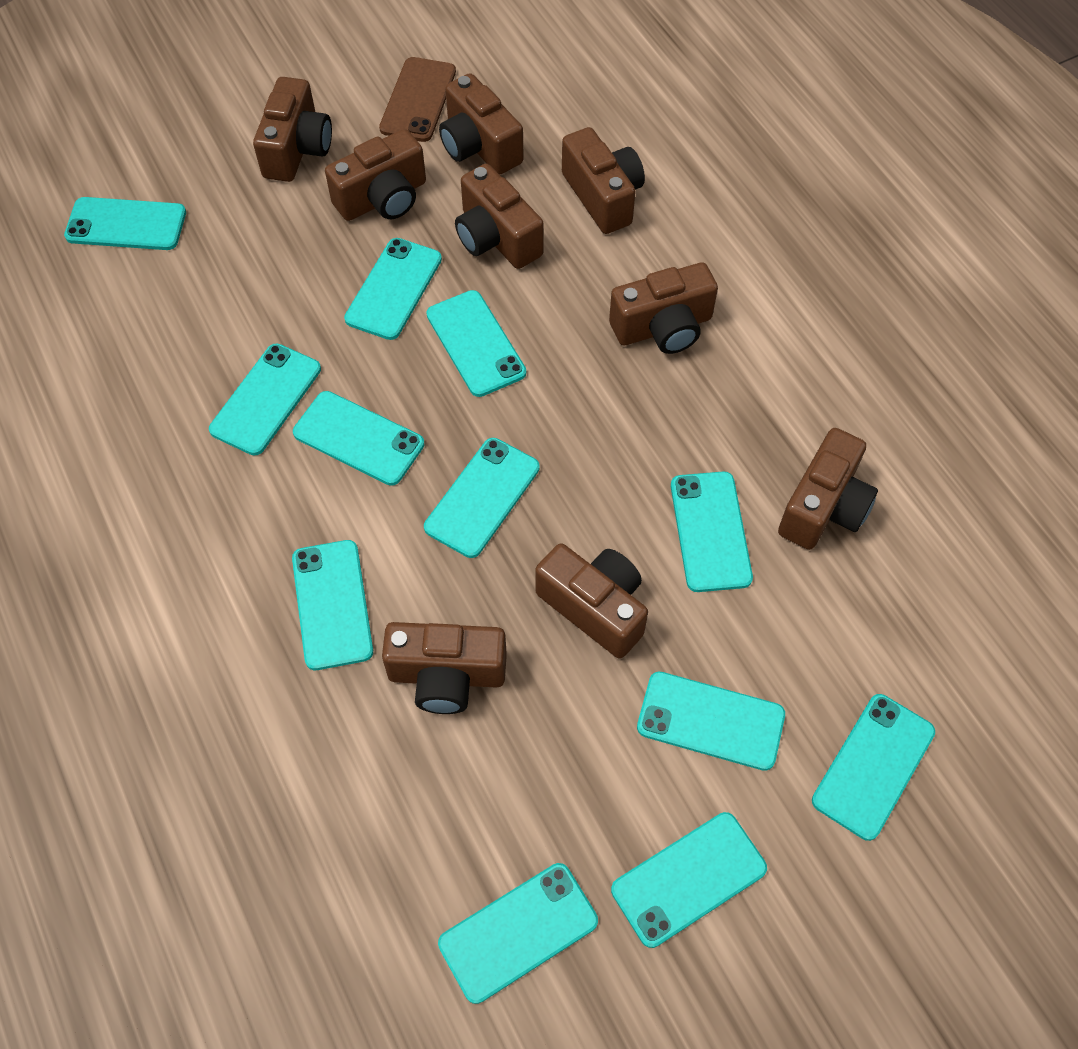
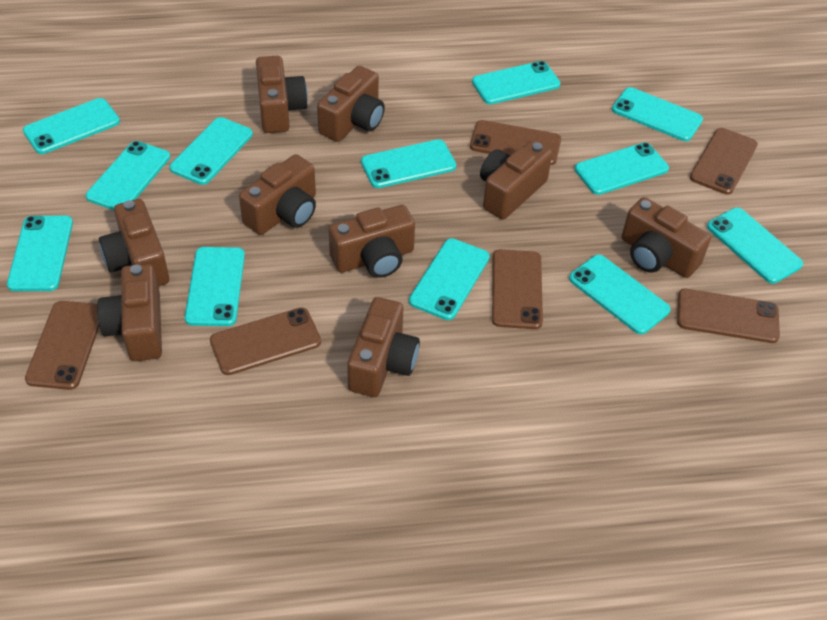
brown phone: [379,57,456,142] = 1 -> [25,301,99,390] [210,307,321,375] [470,120,561,165] [492,249,543,329] [677,289,780,343] [690,128,758,195] = 6

